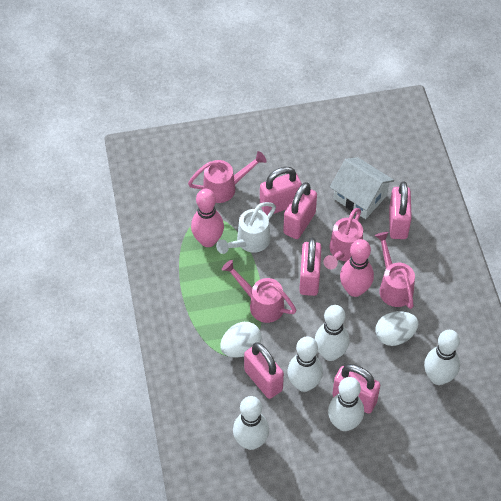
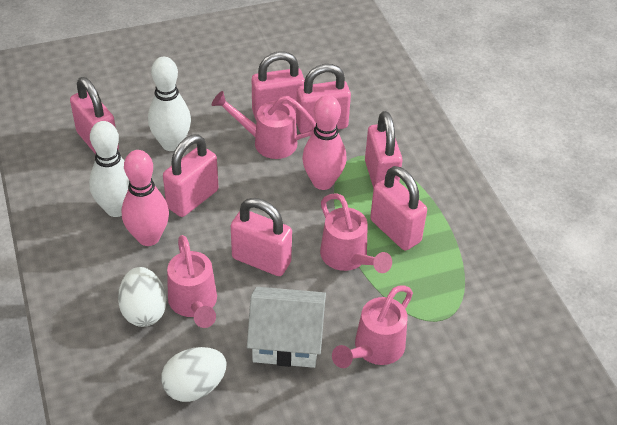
pink padlock: [244,343,284,399] [260,167,302,215] [283,182,317,239] [299,238,321,296] [332,364,380,414] [389,182,412,239] = 6 -> [70,77,119,154] [163,134,218,217] [231,198,292,276] [252,51,305,121] [296,64,351,133] [365,111,403,188] [370,166,427,251] = 7
white bowling pin: [233,396,269,450] [288,336,323,392] [315,305,350,361] [328,377,364,431] [424,330,460,385] = 5 -> [89,121,129,217] [148,57,191,151] = 2
white watering can: [216,202,276,254] = 1 -> none = 0

